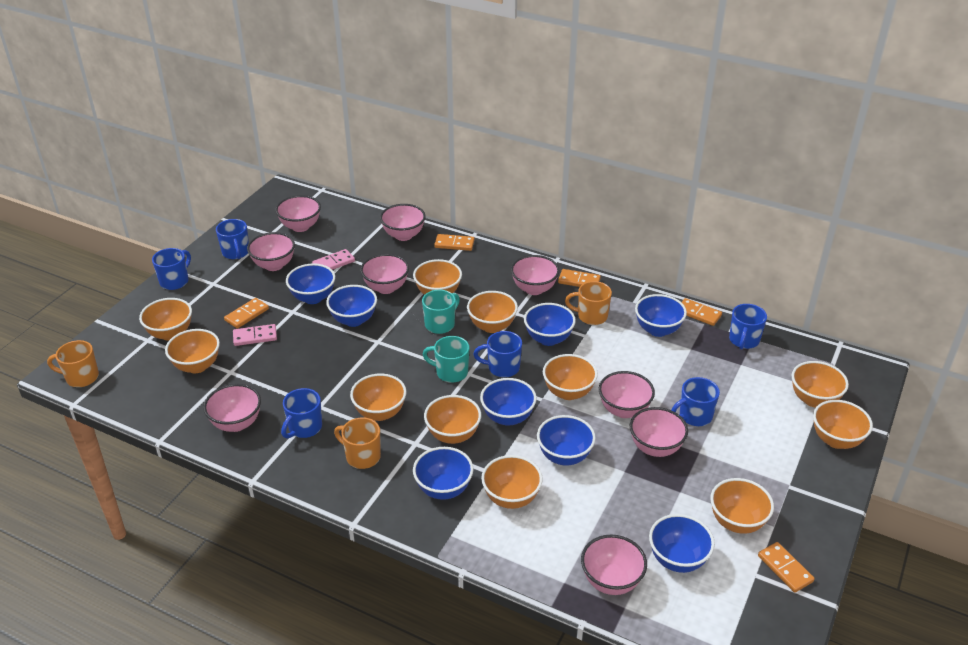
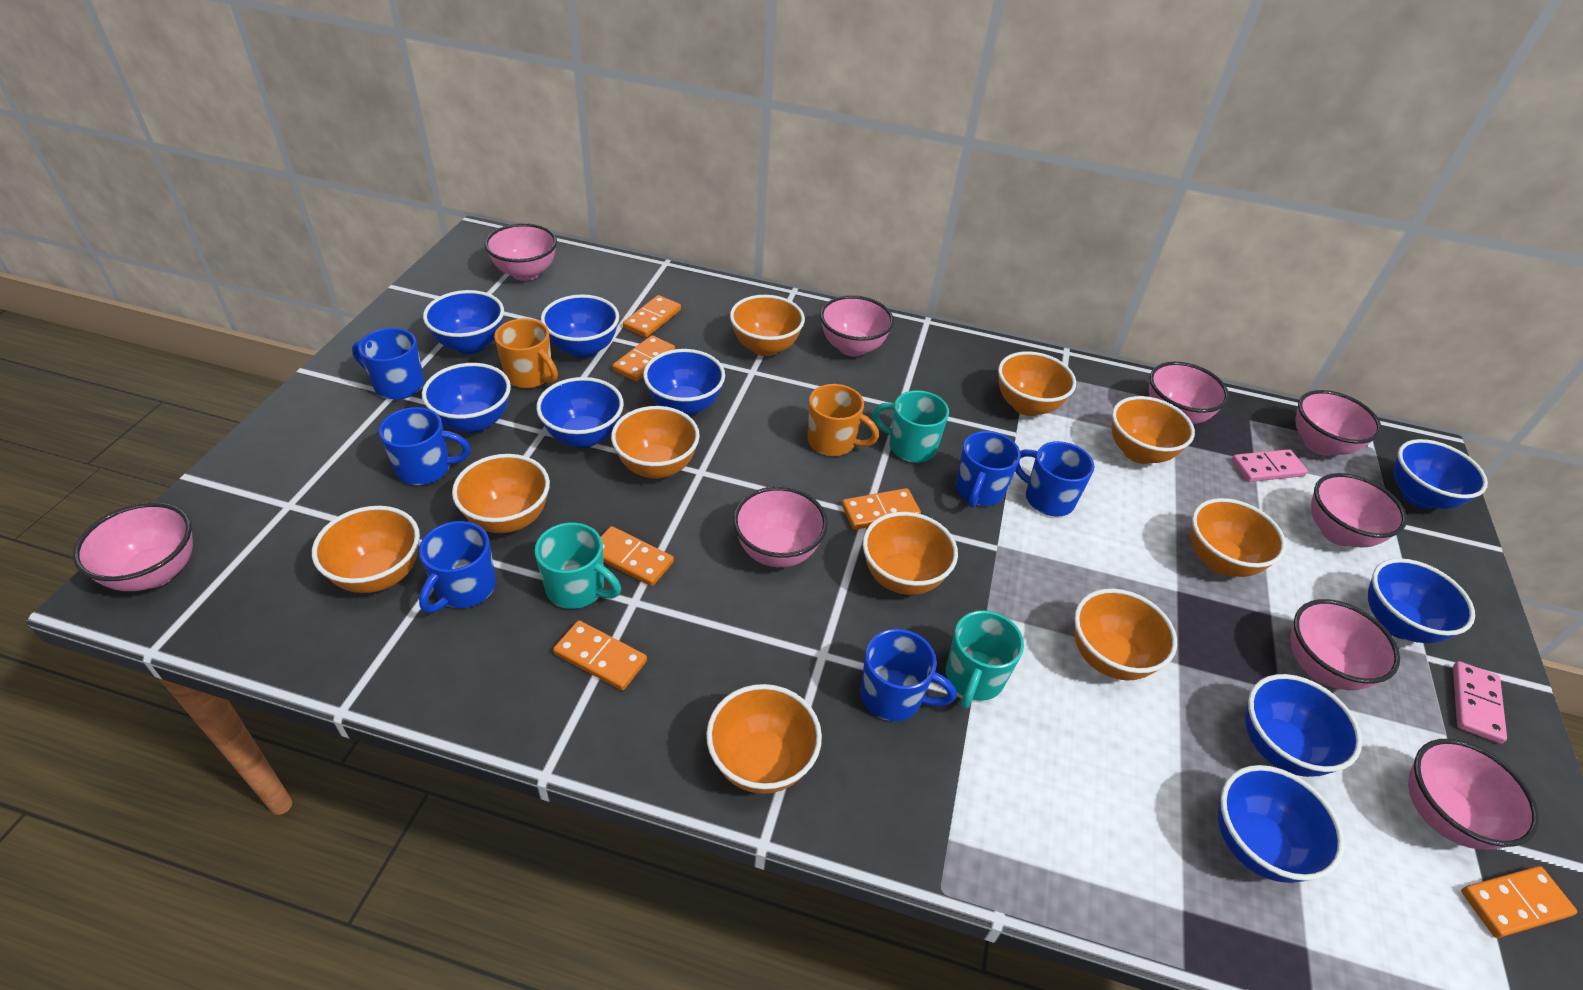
blue bowl: [286,263,335,304] [326,285,377,327] [413,447,474,500] [480,378,537,426] [524,303,576,346] [537,415,596,465] [635,294,687,337] [649,514,715,573] = 8 -> [422,363,511,433] [423,290,504,354] [536,377,624,448] [541,295,619,358] [643,349,725,416] [1218,765,1344,883] [1245,674,1362,777] [1368,558,1475,643] [1394,439,1488,509] = 9
orange bowl: [139,298,192,340] [165,329,220,373] [350,374,406,421] [413,259,462,295] [424,395,481,444] [467,291,518,333] [481,455,543,509] [543,354,598,400] [710,478,774,534] [792,361,849,408] [813,400,873,449] = 11 -> [312,506,420,593] [452,454,550,533] [611,406,700,479] [706,684,822,794] [730,295,805,356] [863,512,958,595] [998,351,1076,416] [1074,589,1177,680] [1112,396,1195,464] [1190,498,1286,577] = 10
orange domino: [224,298,269,329] [434,234,475,251] [558,269,601,287] [682,298,722,326] [758,542,815,593] = 5 -> [553,620,647,691] [601,526,674,586] [612,335,675,382] [623,295,681,337] [842,488,921,530] [1461,866,1577,938] = 6
orange mug: [47,340,99,387] [334,417,381,469] [565,281,612,325] = 3 -> [494,319,558,388] [807,384,879,456] = 2
turquoise mug: [422,290,460,334] [423,336,469,383] = 2 -> [534,522,621,609] [872,390,949,463] [946,610,1024,709] = 3

